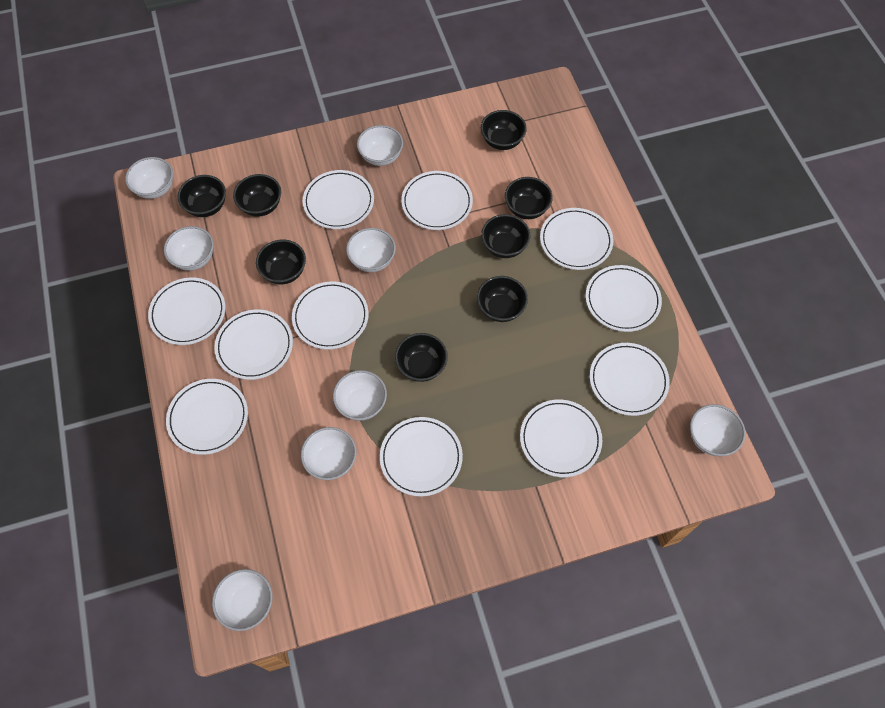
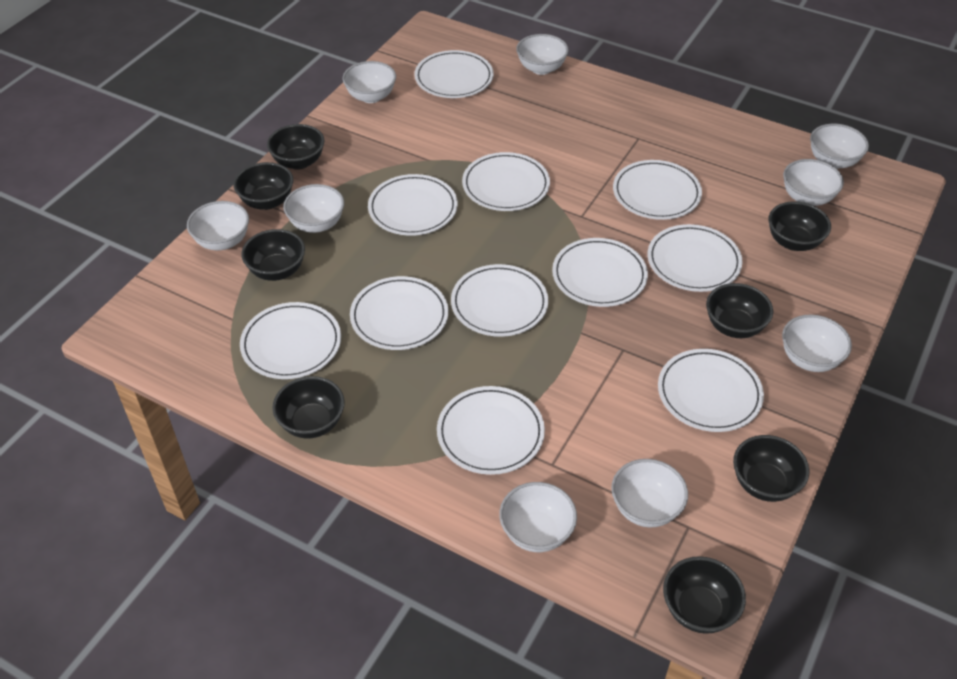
white bowl: [125,157,173,199] [164,226,214,271] [212,569,273,631] [301,427,356,480] [333,370,387,421] [346,228,396,272] [357,125,403,166] [690,404,745,456] = 8 -> [187,201,249,250] [283,184,344,233] [342,61,396,103] [499,482,577,552] [516,34,568,75] [611,459,688,528] [782,314,852,372] [783,159,844,206] [810,124,869,169] = 9

